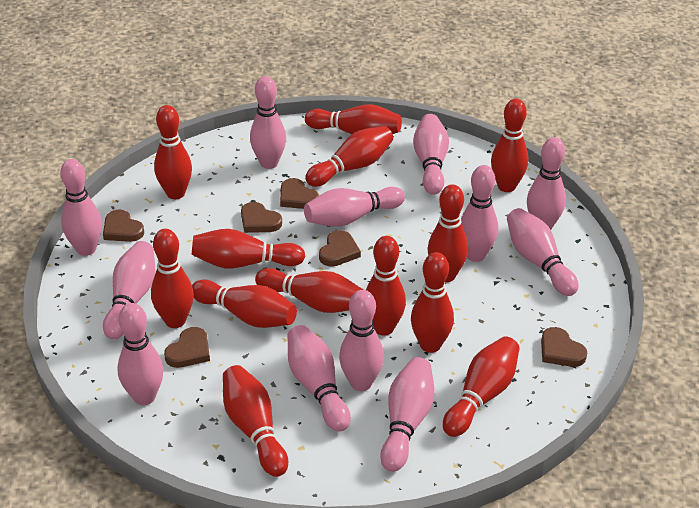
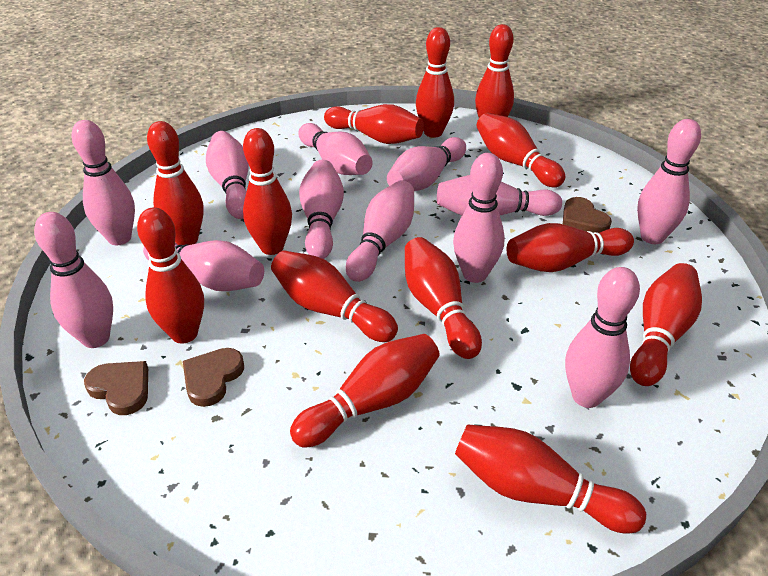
brown heart: [103,209,144,242] [164,327,210,368] [241,202,282,233] [280,178,319,209] [319,230,361,267] [541,327,587,367] = 6 -> [84,361,148,415] [183,348,244,407] [563,197,612,233] = 3

